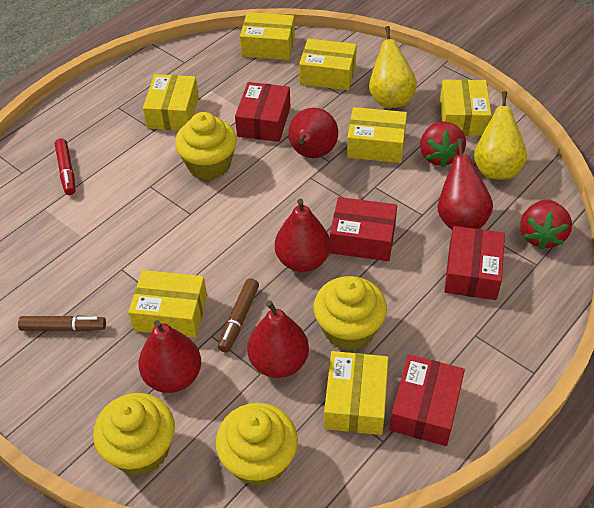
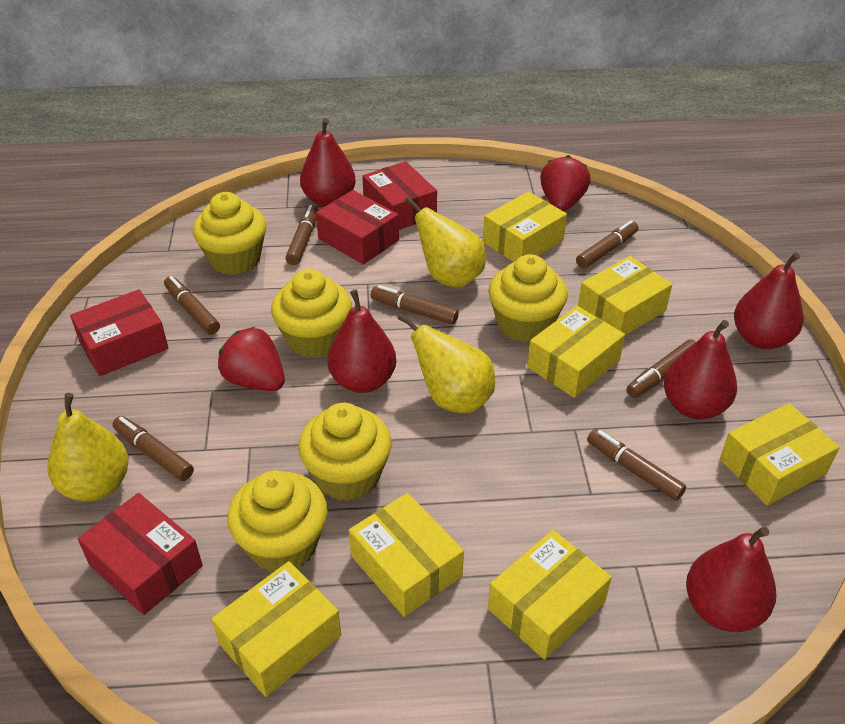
brown marker: [18,315,106,332] [218,278,259,353] = 2 -> [113,416,194,481] [164,276,220,335] [286,205,318,265] [371,285,459,325] [576,220,639,269] [587,429,686,501] [626,340,696,398] = 7
red marker: [55,138,75,195] = 1 -> none = 0
yellow cupcake: [93,393,175,475] [175,112,237,180] [216,403,298,486] [313,276,387,350] = 4 -> [193,192,266,275] [227,470,328,572] [271,269,352,358] [298,403,392,501] [488,254,568,342] = 5
yellow pear: [369,26,417,108] [474,91,527,180] = 2 -> [48,393,129,501] [398,313,495,413] [405,196,486,288] = 3

